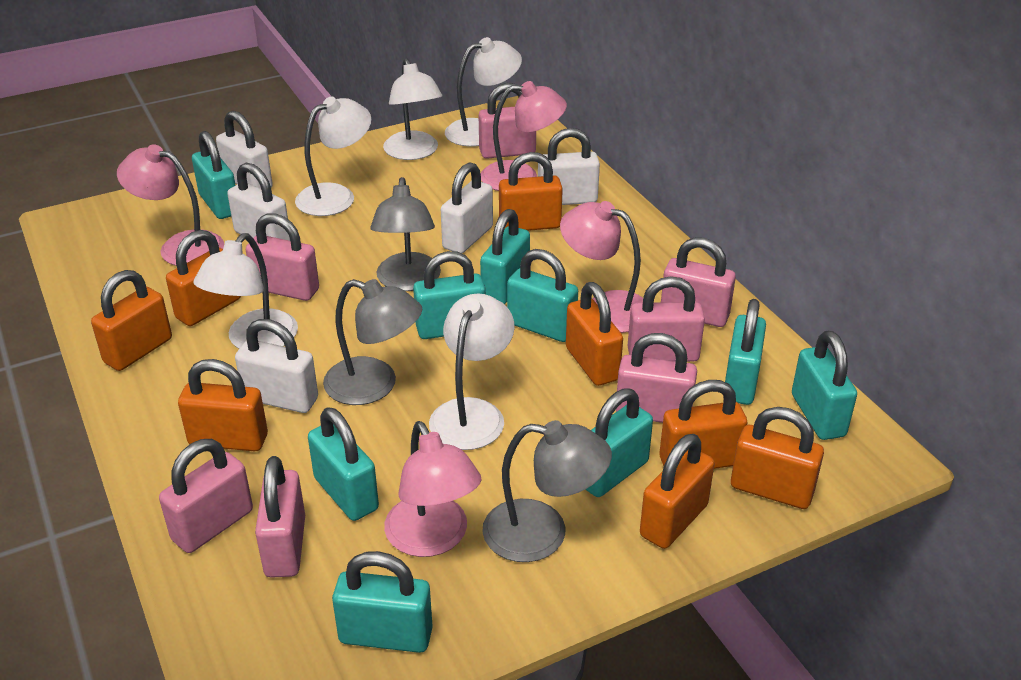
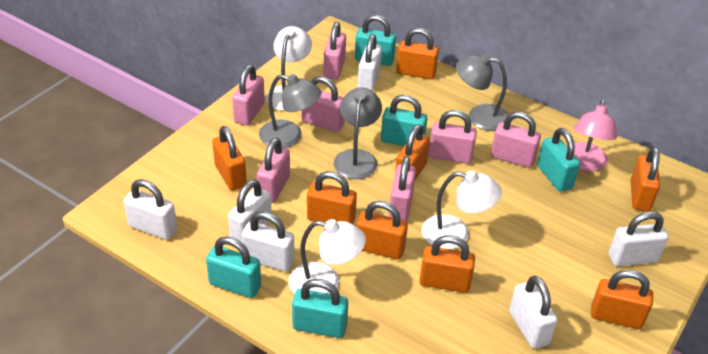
pink lamp: [117,144,224,266] [384,421,481,557] [481,81,567,191] [560,201,643,333] = 4 -> [574,99,617,172] = 1
turquoise padlock: [192,131,236,219] [308,407,379,521] [332,551,433,653] [413,251,486,339] [480,209,530,304] [507,249,578,342] [585,388,653,497] [725,299,766,405] [792,331,857,440] = 9 -> [206,236,261,298] [292,279,348,338] [355,15,396,66] [381,95,427,146] [537,128,580,192] = 5
white lamp: [193,233,298,349] [295,97,371,216] [383,58,442,160] [429,293,515,450] [445,37,522,147] = 5 -> [266,26,312,111] [288,219,366,294] [422,171,502,249] = 3
white padlock: [216,111,273,189] [227,163,290,241] [235,319,318,413] [441,162,493,253] [538,128,600,205] = 5 -> [124,179,177,240] [228,179,272,242] [242,211,295,272] [358,34,382,92] [509,276,558,349] [608,211,669,266] = 6

